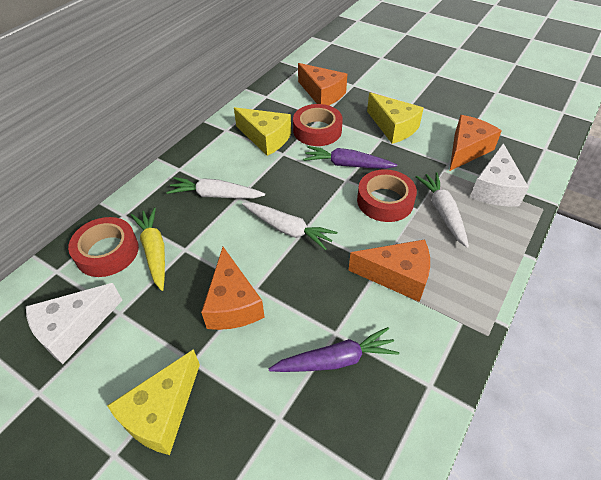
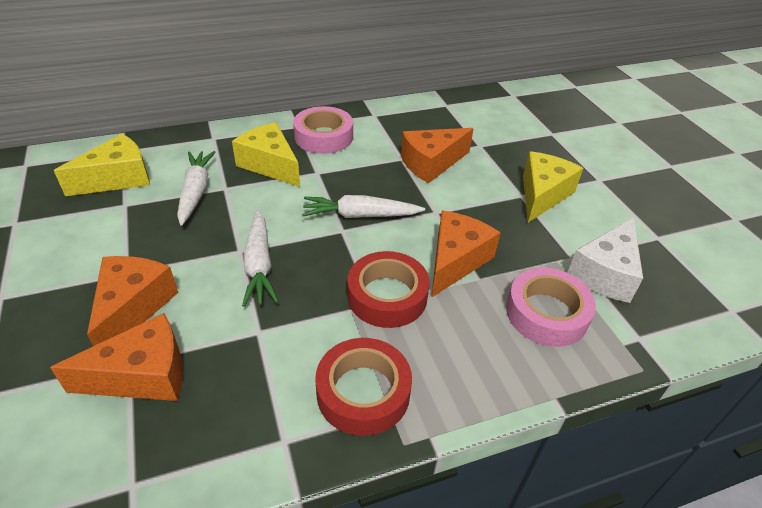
pink tape: none = 0 -> [293,106,353,154] [506,267,596,347] = 2
purple carrot: [269,327,400,372] [303,146,397,169] = 2 -> none = 0
red tape: [68,217,139,277] [293,104,343,146] [357,169,417,222] = 3 -> [315,338,412,436] [347,251,430,328] = 2
white cheese: [26,283,122,364] [470,143,529,207] = 2 -> [567,218,643,303] = 1
yellow carrot: [131,207,165,291] = 1 -> none = 0

